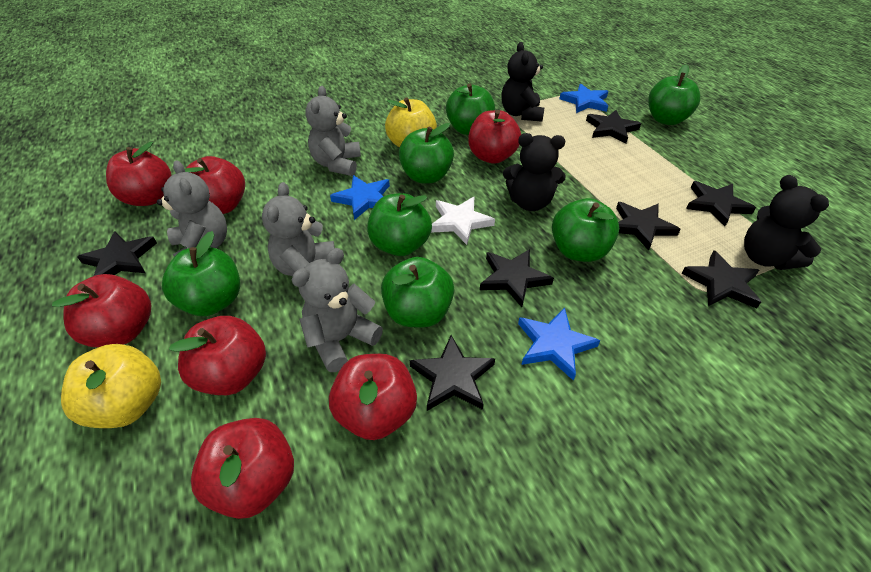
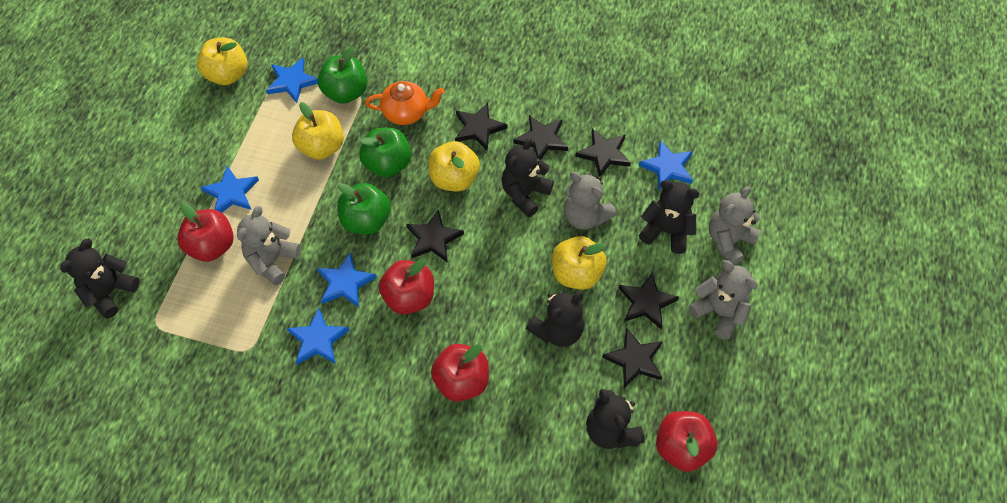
black star: [77,231,157,276] [410,335,495,411] [480,249,554,307] [586,110,641,144] [616,202,681,251] [681,250,761,309] [686,181,756,226] = 7 -> [406,210,464,263] [455,103,508,151] [514,115,568,160] [575,129,631,177] [602,328,663,388] [619,272,679,329] = 6
black teddy bear: [502,42,544,122] [503,133,566,211] [744,175,829,270] = 3 -> [60,238,140,319] [502,138,554,217] [526,291,584,347] [586,389,645,449] [639,180,700,254] = 5
blue star: [330,175,390,220] [518,308,600,381] [559,84,608,113] = 3 -> [201,166,259,213] [266,58,318,103] [287,308,349,365] [317,252,377,308] [639,141,693,190] = 5
green apple: [162,231,240,316] [367,193,432,256] [381,257,454,327] [399,123,454,183] [446,83,495,135] [552,198,619,262] [648,64,700,125] = 7 -> [318,47,367,104] [337,183,391,234] [359,128,411,177] = 3
orange teapot: none = 0 -> [365,81,445,125] = 1
red apple: [52,274,151,347] [106,142,172,206] [169,316,266,395] [185,156,245,214] [191,418,294,519] [329,354,417,440] [468,110,521,164] = 7 -> [177,204,234,262] [379,258,434,314] [431,344,489,402] [656,411,717,472] = 4
white star: [431,197,495,245] = 1 -> none = 0
yellow apple: [61,344,161,428] [385,97,437,147] = 2 -> [197,37,247,85] [292,102,344,160] [428,141,480,192] [552,236,607,290] = 4

